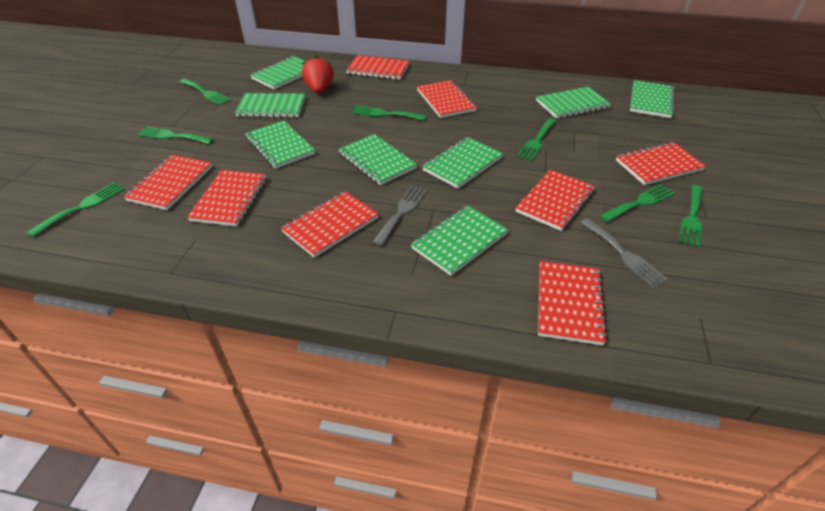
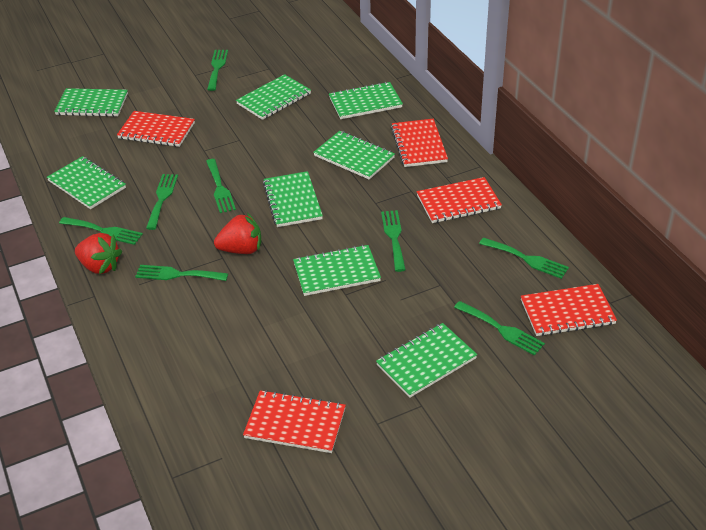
green fork: [27,182,124,237] [137,127,214,144] [180,79,231,105] [352,105,427,121] [517,118,557,161] [600,184,675,222] [679,185,703,247] = 7 -> [59,217,143,245] [135,265,228,281] [146,174,178,230] [206,159,236,213] [207,50,228,91] [381,210,406,272] [454,301,545,356] [479,237,569,279] = 8
grey fork: [373,186,427,246] [581,218,668,288] = 2 -> none = 0
red notebook: [124,155,212,210] [187,170,267,226] [281,191,379,258] [346,55,410,80] [417,80,477,118] [515,169,595,231] [538,261,608,345] [616,142,706,185] = 8 -> [117,111,195,147] [243,390,346,453] [391,119,448,167] [417,177,502,223] [521,284,617,336] = 5
red strawberry: [302,55,334,93] = 1 -> [75,233,122,274] [214,213,261,254] = 2

